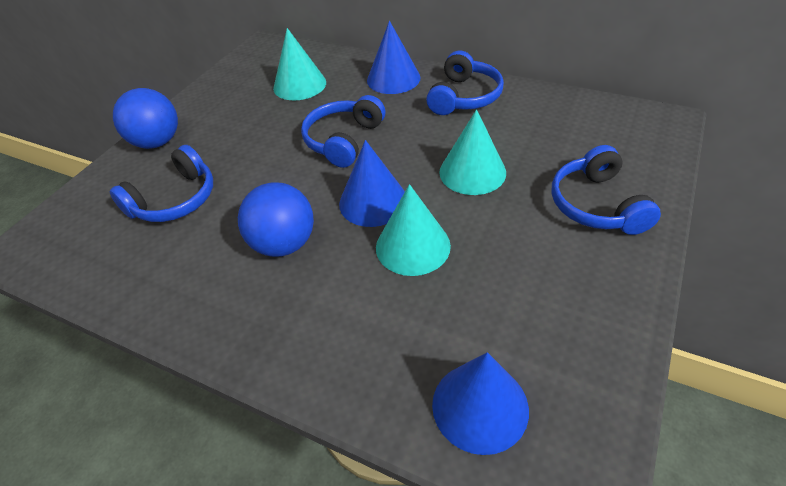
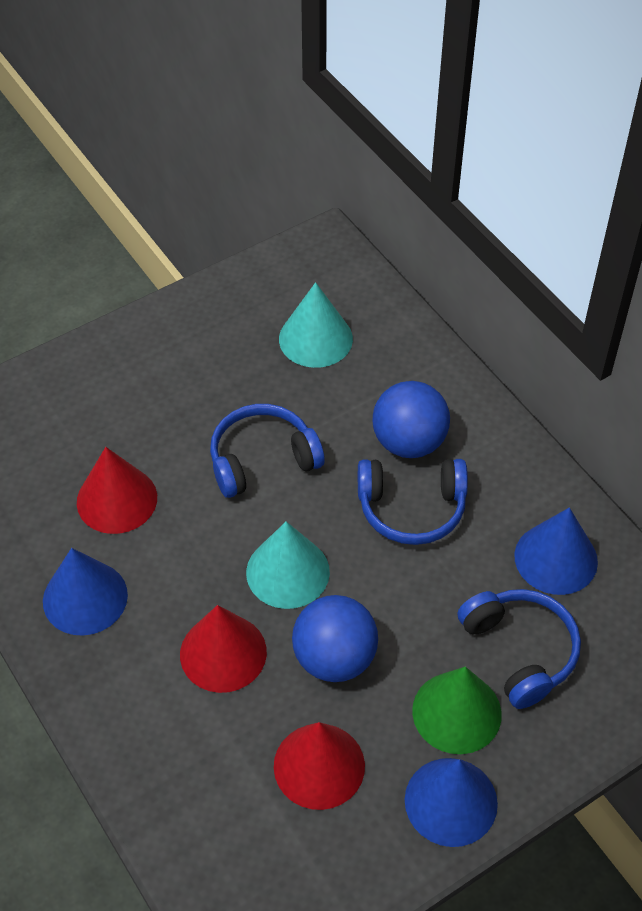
blue headphones: [109,145,213,222] [301,95,385,168] [426,51,504,115] [552,145,661,235] = 4 -> [210,404,325,498] [358,459,468,545] [457,589,581,709] = 3
green cone: none = 0 -> [412,667,502,754] = 1
red cone: none = 0 -> [77,447,157,534] [180,605,267,693] [274,722,365,810] = 3
turquoise cone: [273,28,326,100] [376,184,451,276] [439,109,506,195] = 3 -> [246,521,330,609] [279,282,353,368] = 2

